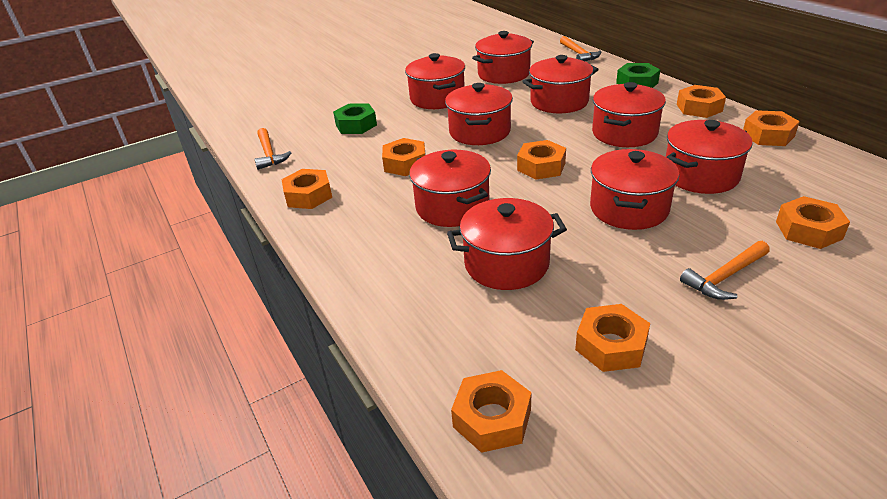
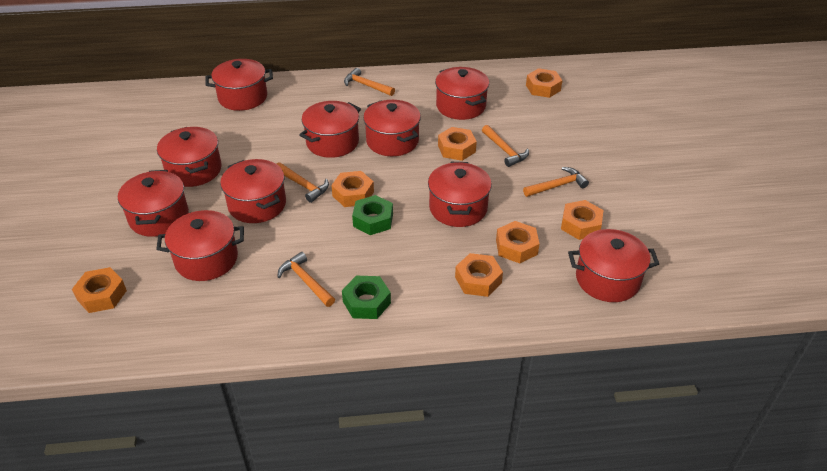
orange hammer: [254,128,291,170] [560,36,601,61] [680,241,770,300] = 3 -> [277,162,329,203] [277,252,335,307] [344,68,395,96] [482,125,529,167] [523,167,589,197] = 5
orange nut: [281,169,332,209] [382,138,426,176] [451,370,532,453] [517,140,566,180] [575,304,650,372] [677,85,726,118] [743,110,800,146] [776,196,850,249] = 8 -> [72,267,127,313] [331,171,374,207] [438,127,477,161] [455,253,503,297] [496,221,540,263] [526,68,562,98] [561,200,603,240] = 7
red pot: [405,53,465,109] [409,150,491,227] [445,83,513,145] [447,198,567,290] [472,31,534,84] [522,55,599,114] [590,149,679,230] [592,82,666,147] [666,120,753,194] = 9 -> [118,170,189,237] [156,210,244,281] [157,127,222,187] [205,59,273,111] [220,159,286,223] [299,101,361,158] [363,100,421,156] [428,162,492,227] [435,67,489,120] [568,229,659,302] = 10

